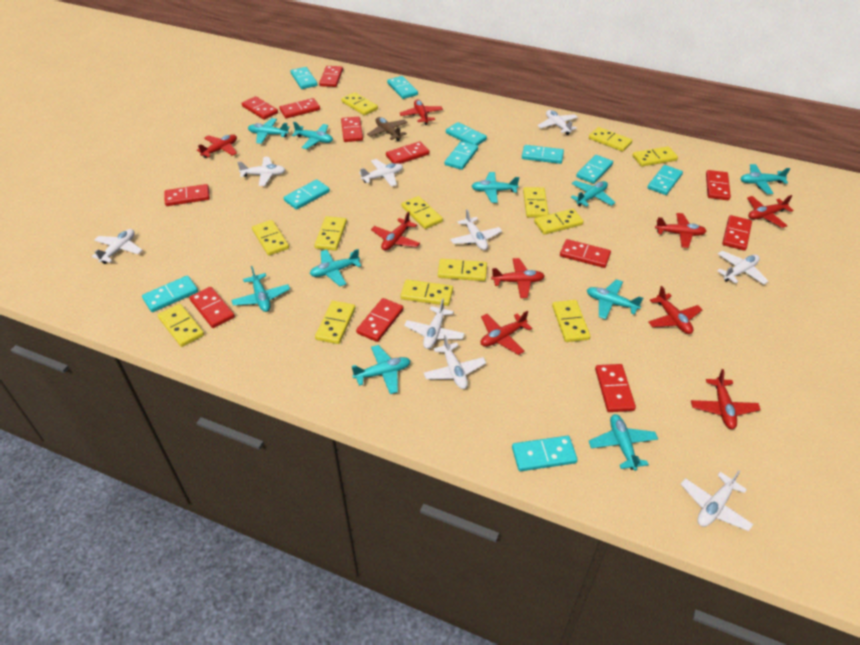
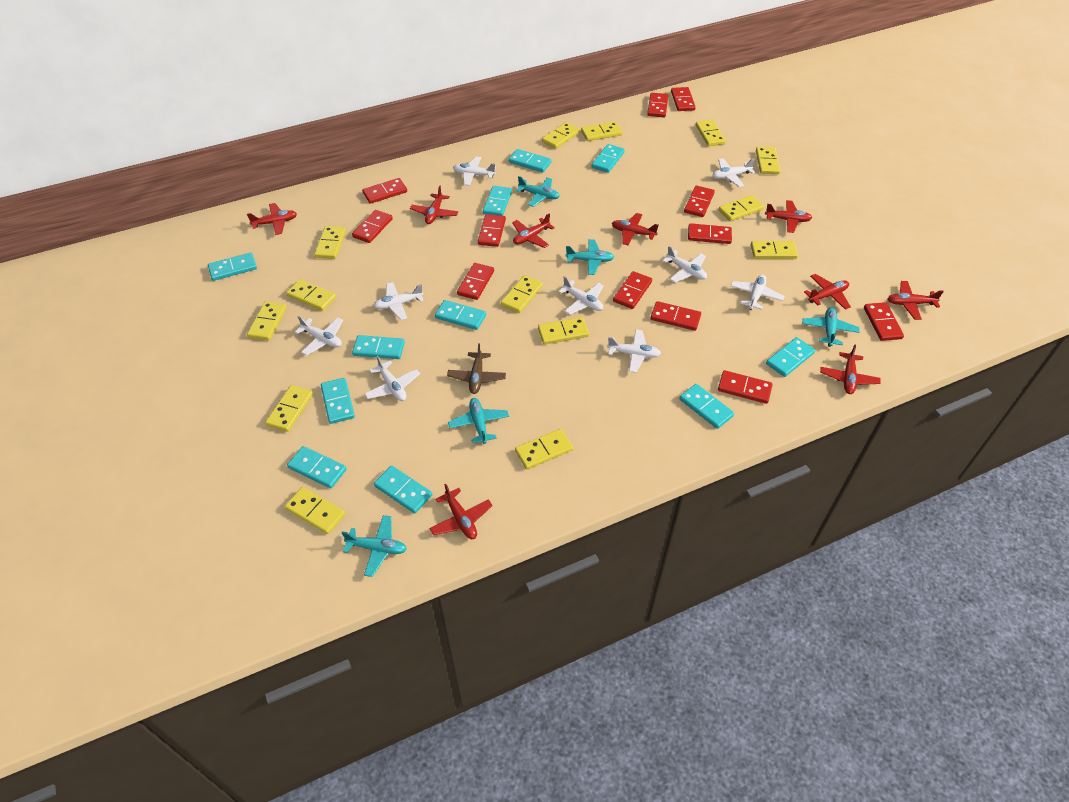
turquoise domino: [142,276,198,312] [283,179,330,210] [291,67,318,89] [387,76,418,99] [445,141,478,170] [446,122,487,145] [512,436,578,471] [522,145,564,164] [576,155,613,184] [647,165,683,195] = 10 -> [208,253,257,281] [287,446,347,488] [321,378,355,424] [352,335,405,359] [374,466,432,513] [435,300,486,330] [483,186,512,216] [508,149,551,173] [591,144,625,173] [679,384,734,429] [766,337,815,377] = 11
turquoise plane: [231,266,290,312] [248,118,290,144] [292,122,333,149] [310,249,361,286] [352,345,411,394] [471,172,519,203] [571,180,615,207] [587,279,643,319] [589,414,658,471] [740,164,790,194] = 10 -> [342,515,407,577] [448,398,509,444] [516,176,560,207] [566,239,614,275] [802,307,859,347] = 5
yellow domino: [158,304,204,347] [252,220,289,256] [315,216,347,251] [315,301,356,344] [341,92,378,116] [401,196,443,229] [401,279,453,306] [438,259,487,281] [523,187,549,217] [534,209,584,235] [552,300,590,342] [589,127,632,152] [633,146,678,167] = 13 -> [247,301,287,341] [265,385,313,432] [285,487,345,534] [286,279,336,311] [314,226,346,259] [501,275,543,313] [515,429,573,469] [538,317,589,344] [542,122,580,149] [581,122,622,141] [696,119,726,146] [719,195,764,221] [751,241,798,259] [756,147,781,174] = 14

